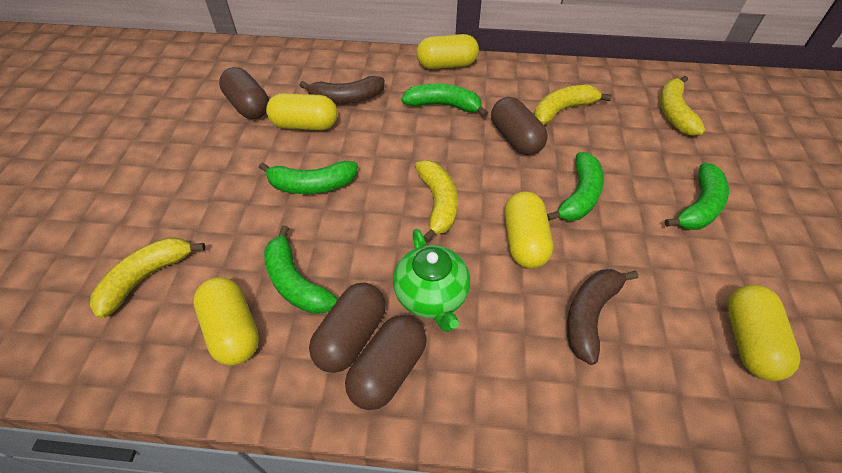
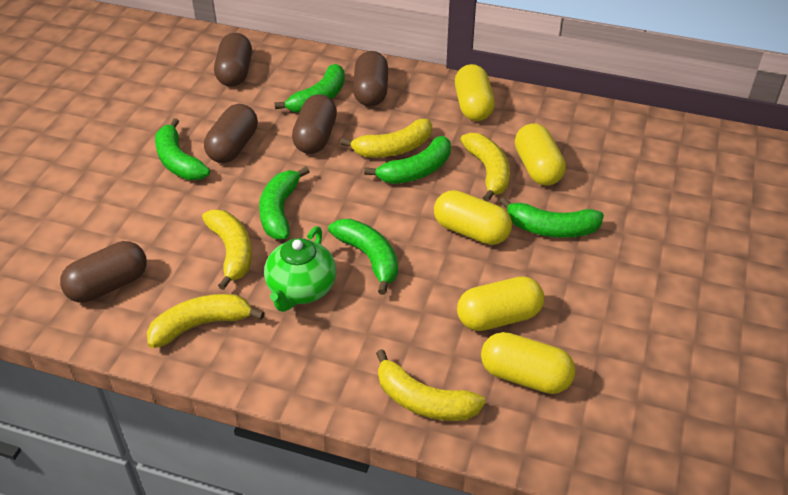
brown banana: [299,76,384,104] [567,269,638,365] = 2 -> none = 0
brown capsule: [219,67,269,119] [309,282,386,373] [345,315,427,410] [491,97,548,155] = 4 -> [60,241,147,303] [204,104,258,163] [214,33,252,87] [292,94,337,154] [353,51,388,107] = 5
green banana: [259,161,358,194] [264,225,338,314] [401,83,488,117] [547,152,604,221] [665,163,729,230] = 5 -> [155,118,210,180] [259,167,310,240] [274,64,345,113] [328,219,398,295] [364,136,451,184] [499,197,604,238] = 6
yellow banana: [90,237,205,319] [415,160,458,243] [534,85,612,125] [660,76,705,136] = 4 -> [147,294,264,348] [202,210,252,290] [340,119,432,158] [376,349,486,421] [460,133,510,202] = 5

